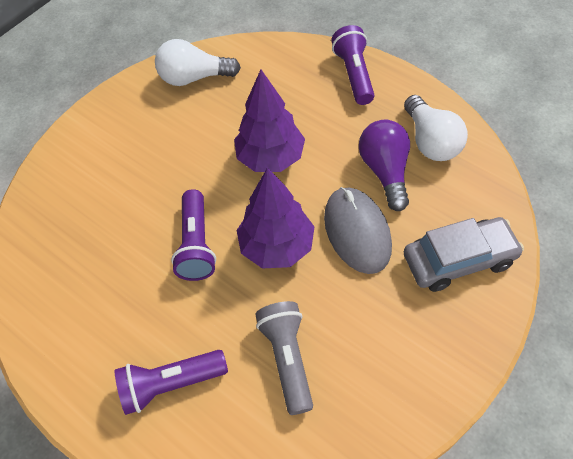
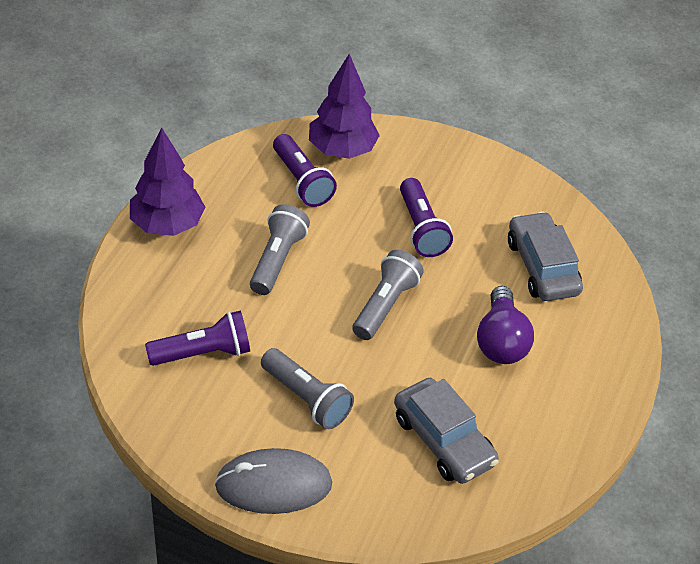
grey car: [404,217,524,292] = 1 -> [394,378,499,484] [508,212,583,301] = 2
grey flashlight: [255,301,313,415] = 1 -> [250,204,310,295] [261,348,354,429] [352,250,424,340] = 3
white light bulb: [155,39,241,86] [404,95,468,161] = 2 -> none = 0

